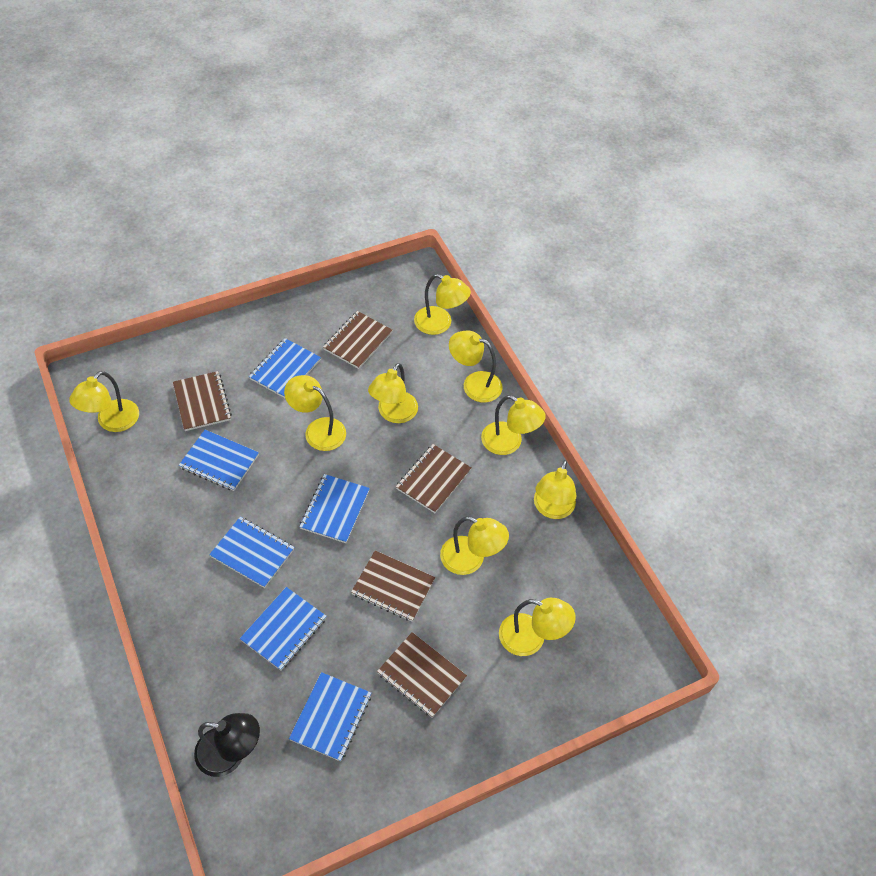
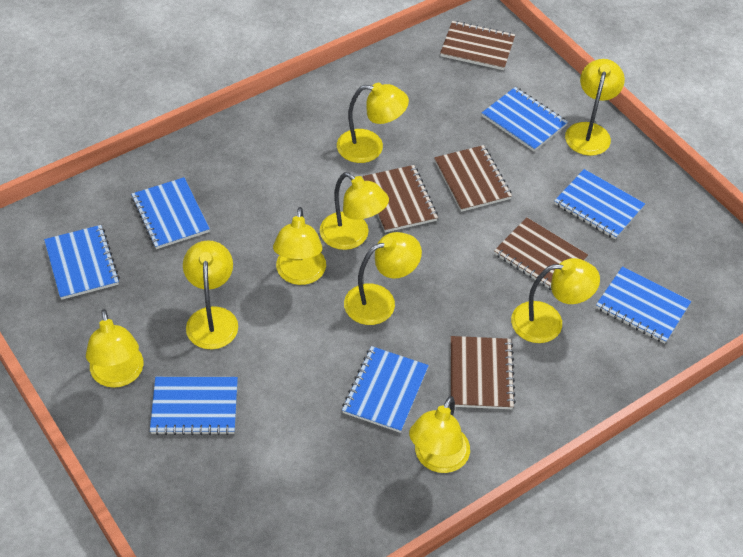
black lamp: [194,713,260,777] = 1 -> none = 0
blue notebook: [179,430,259,491] [209,517,294,588] [240,587,327,670] [249,338,321,398] [289,672,371,761] [299,474,370,543] = 6 -> [44,225,120,300] [131,177,210,249] [150,377,238,435] [342,346,429,433] [482,87,568,151] [554,169,645,239] [596,266,691,344] = 7

